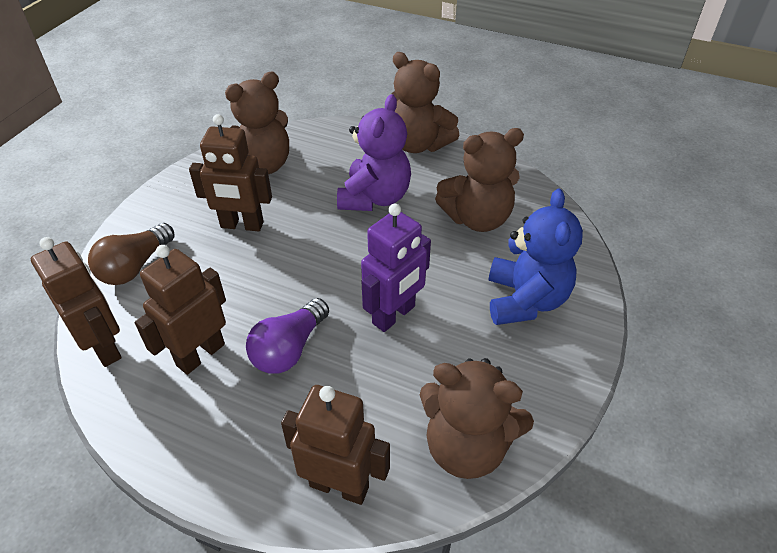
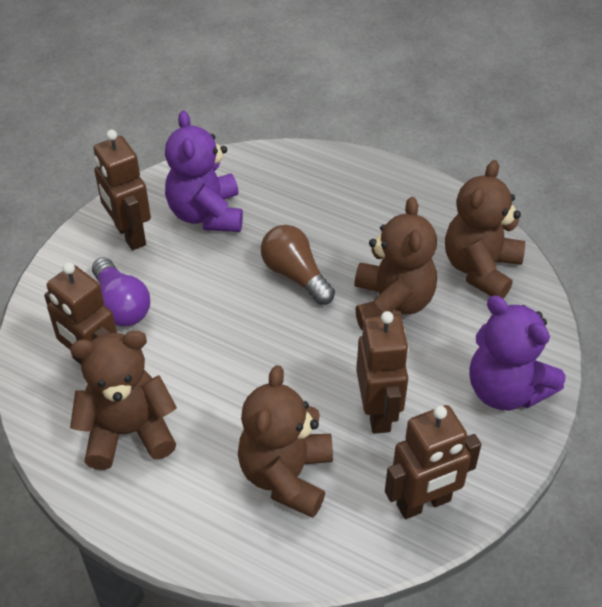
blue teddy bear: [488,189,583,325] = 1 -> none = 0
purple robot: [361,204,431,332] = 1 -> none = 0
purple teddy bear: [337,94,411,211] = 1 -> [165,111,243,232] [469,295,565,410] = 2

